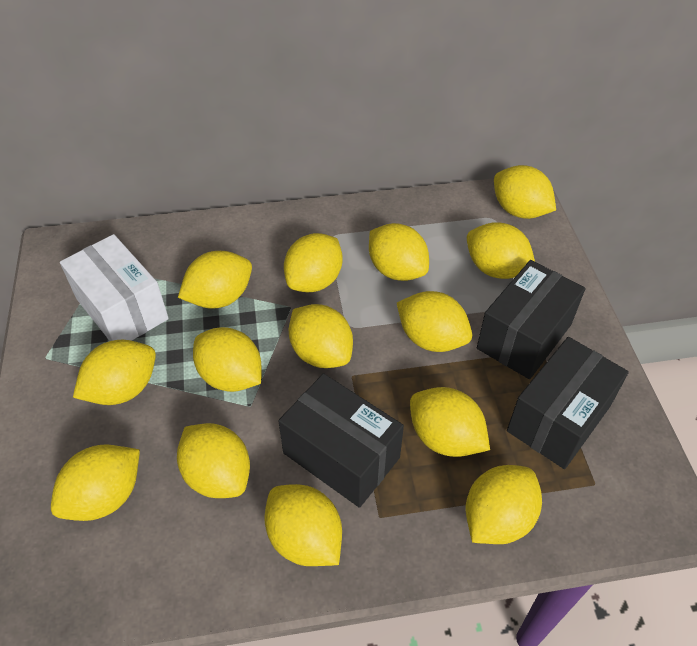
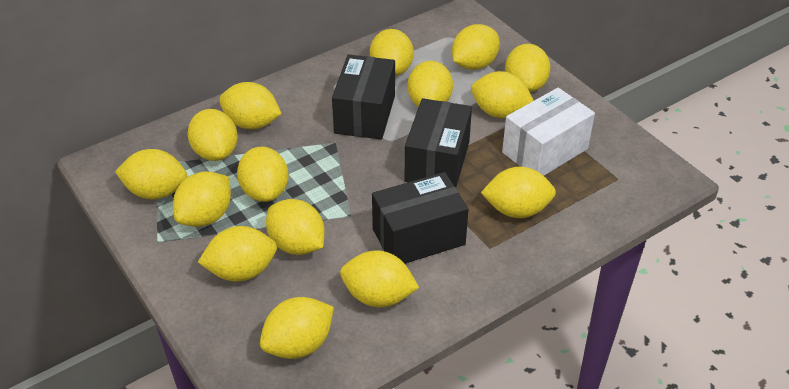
yellow lemon: [51,445,140,521] [73,340,156,405] [177,423,250,498] [178,251,252,308] [193,327,261,392] [265,484,342,566] [284,233,342,292] [289,304,353,368] [369,223,429,281] [397,291,472,352] [410,387,490,457] [466,465,542,544] [467,222,535,279] [494,165,556,219] = 14 -> [115,149,187,200] [173,171,231,227] [188,109,238,161] [198,226,277,281] [219,82,282,129] [237,147,289,202] [260,297,334,359] [266,199,325,255] [340,250,419,307] [370,29,414,76] [407,61,453,107] [452,24,500,70] [471,71,534,118] [481,167,556,218] [505,44,551,92] = 15

